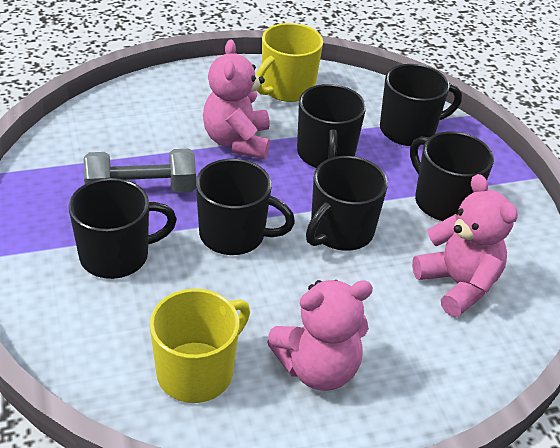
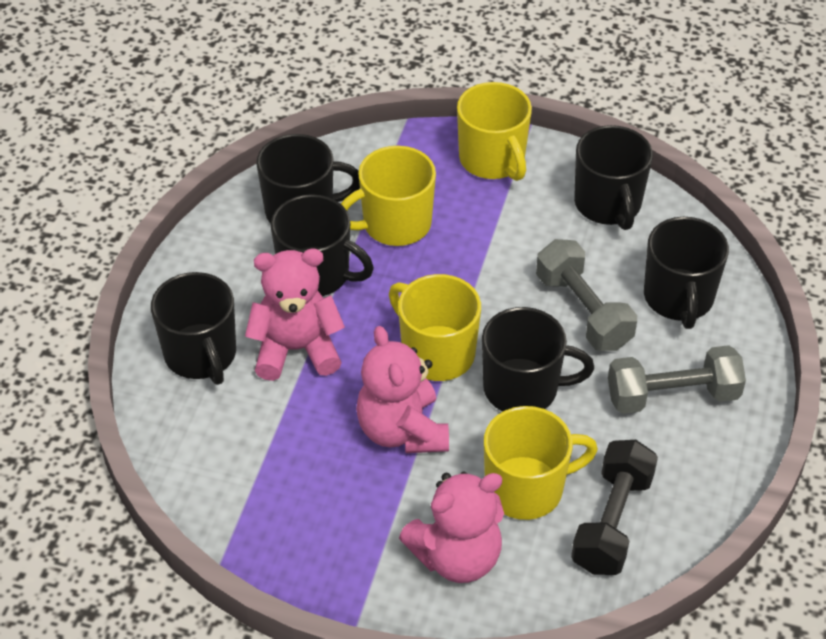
black dumbbell: none = 0 -> [571,440,658,575] = 1
grey dumbbell: [84,148,196,193] = 1 -> [536,239,637,351] [608,345,746,414] = 2
yellow mug: [149,289,250,403] [256,23,323,102] = 2 -> [341,146,436,246] [389,274,481,381] [457,82,532,181] [484,406,598,520] = 4

